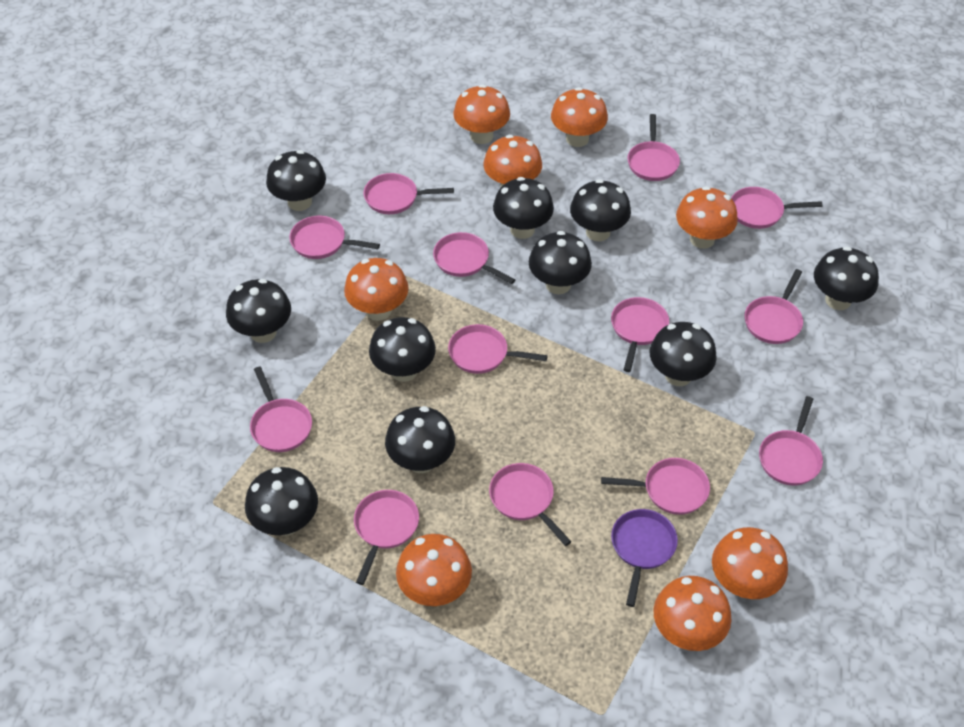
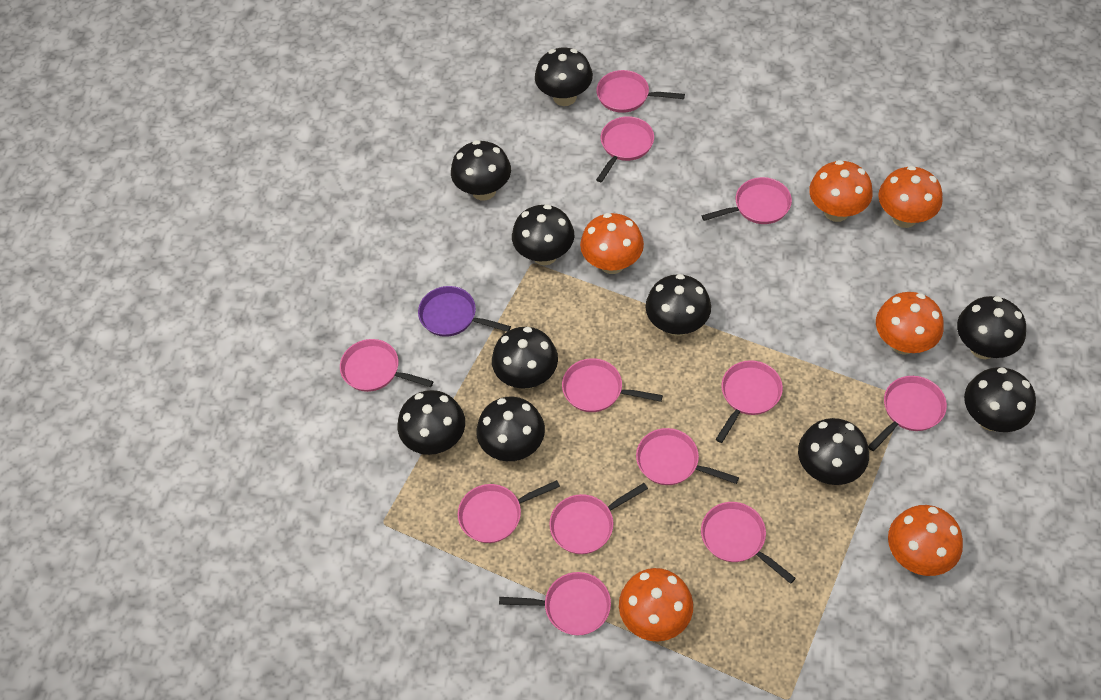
orange mushroom: [344,258,408,321] [396,534,472,606] [453,84,510,144] [483,135,542,188] [551,87,608,147] [654,576,732,651] [676,186,738,249] [712,527,788,599] = 8 -> [580,213,644,274] [619,568,693,641] [809,160,873,222] [876,292,944,355] [878,166,943,228] [888,505,963,576] = 6
pink pan: [250,367,312,452] [289,216,380,259] [354,490,419,585] [364,173,454,214] [433,232,515,284] [448,324,548,374] [489,463,571,546] [601,458,710,515] [611,297,669,372] [627,114,680,181] [731,187,823,229] [745,269,803,344] [759,396,823,486] = 13 -> [340,339,434,392] [458,480,560,543] [499,572,611,636] [549,483,648,554] [562,358,663,412] [596,70,685,113] [596,116,654,182] [636,428,739,485] [701,502,796,584] [702,177,792,224] [715,360,783,443] [868,376,947,451] = 12

